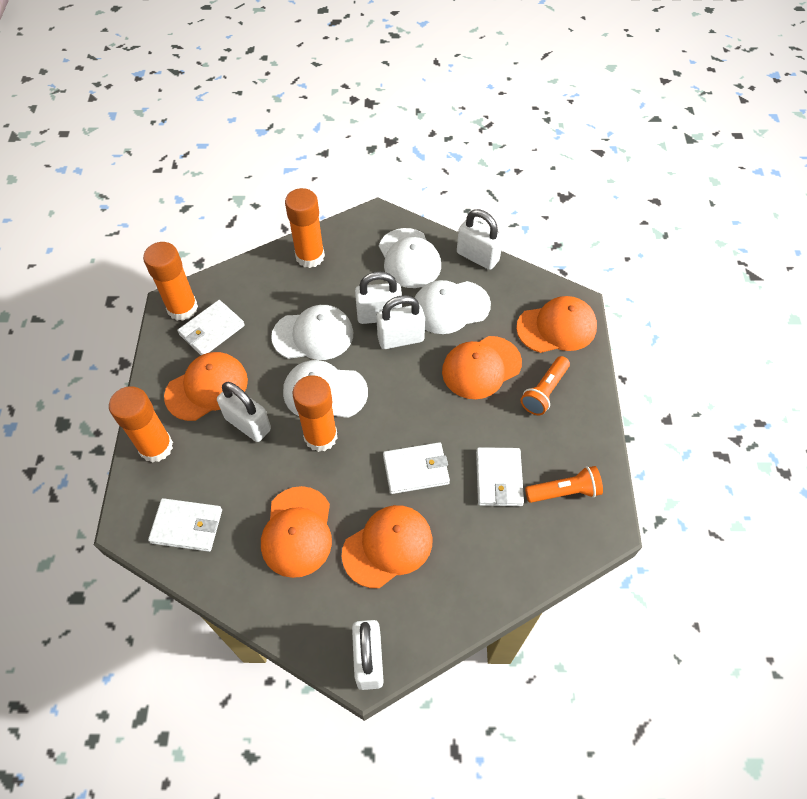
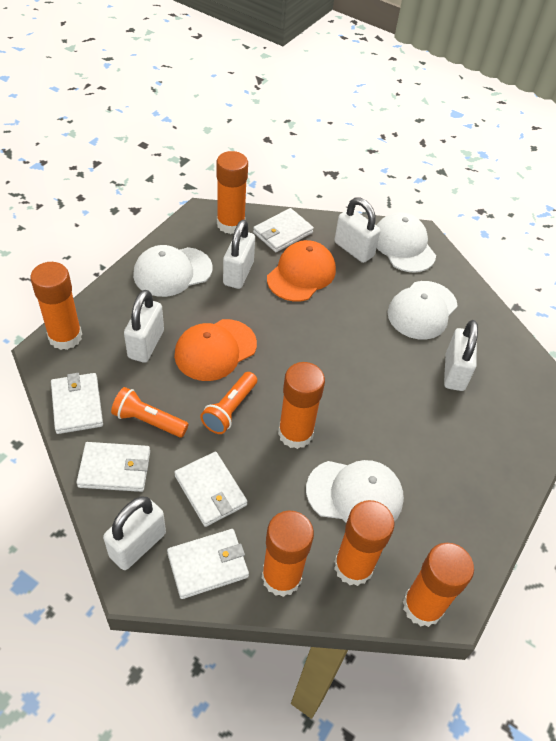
orange cap: [164,352,248,421] [261,486,332,578] [342,505,432,588] [442,336,522,399] [516,296,597,353] = 5 -> [174,319,257,381] [267,240,336,301] = 2
orange glue stick: [109,386,173,463] [143,242,198,321] [285,188,325,268] [292,375,337,452] = 4 -> [30,262,82,350] [216,151,248,234] [262,510,314,597] [278,362,325,449] [334,500,394,586] [403,543,474,627] = 6
white wallet: [148,498,222,552] [177,300,245,355] [383,442,450,494] [476,447,524,506] = 4 -> [51,373,103,434] [76,442,150,492] [167,529,249,599] [174,452,248,527] [253,208,314,252] = 5

